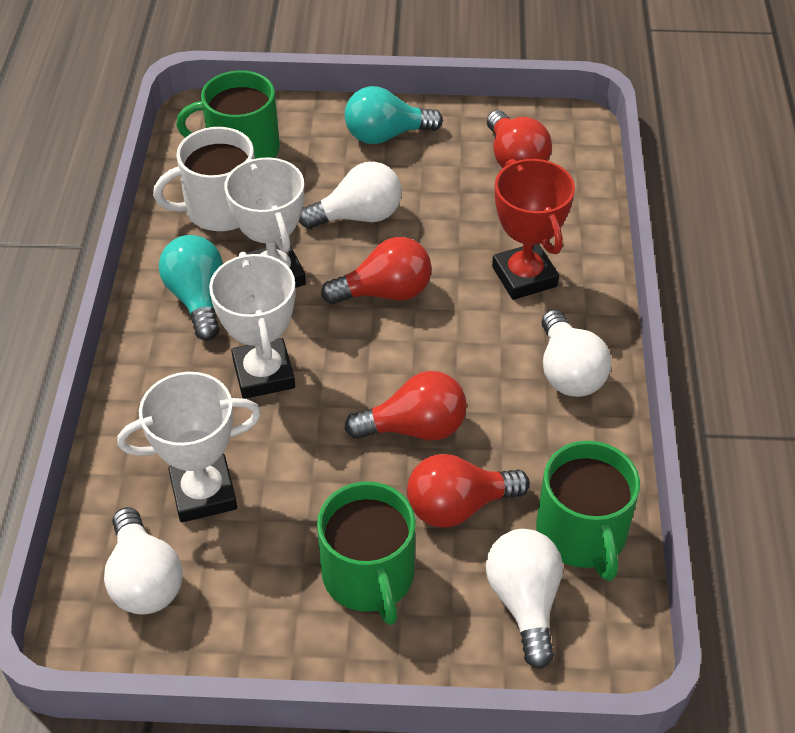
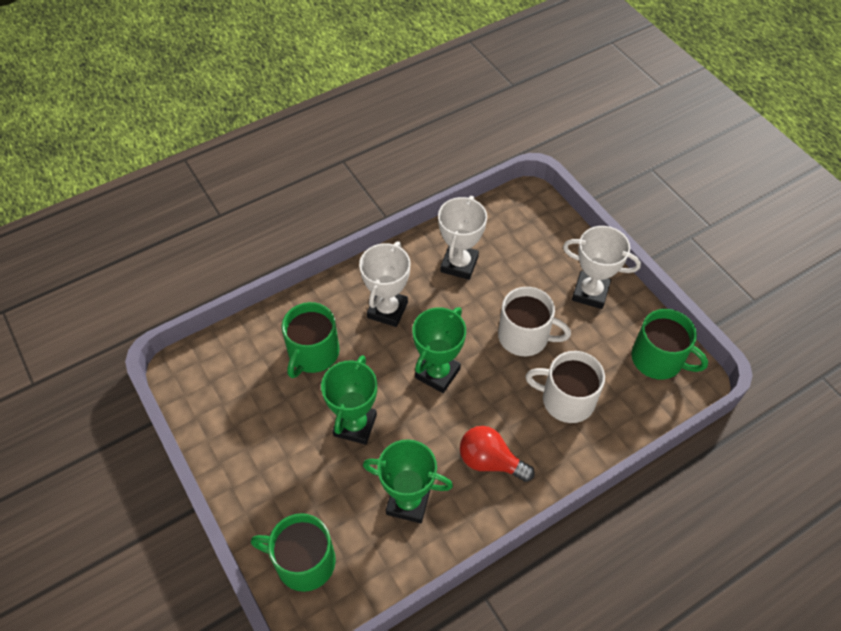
green trophy: none = 0 -> [321,355,377,445] [363,439,453,523] [412,307,466,393] = 3
red light bulb: [321,237,432,304] [344,371,467,440] [407,454,530,528] [487,110,552,168] = 4 -> [460,426,535,482] = 1
red trophy: [492,159,575,300] = 1 -> none = 0
turquoise light bulb: [159,235,223,341] [345,86,443,144] = 2 -> none = 0
white light bulb: [104,507,183,615] [299,162,402,229] [486,529,563,669] [541,310,611,397] = 4 -> none = 0
white mug: [153,127,255,231] = 1 -> [498,287,571,356] [525,351,605,423] = 2

